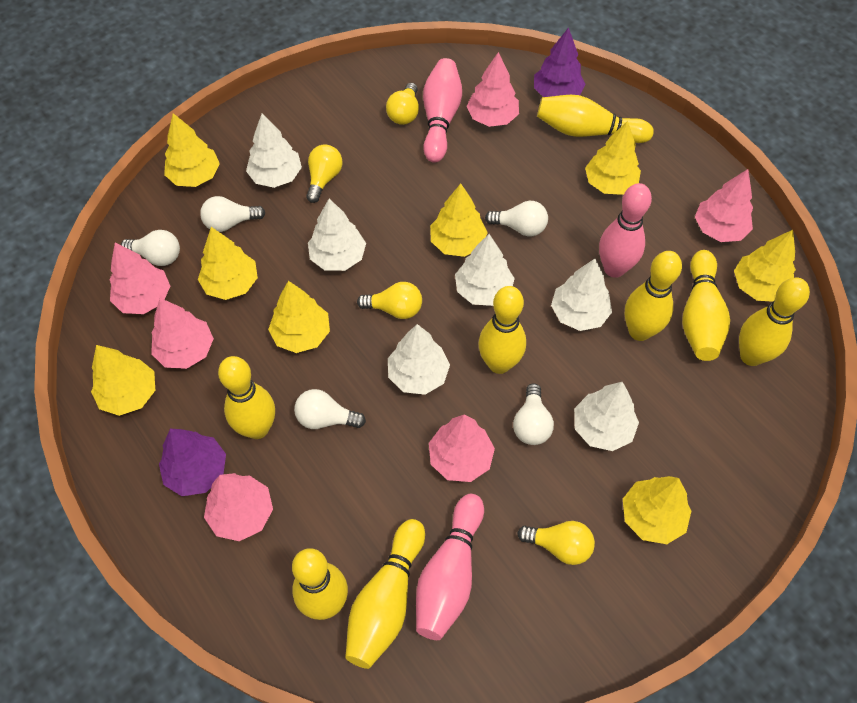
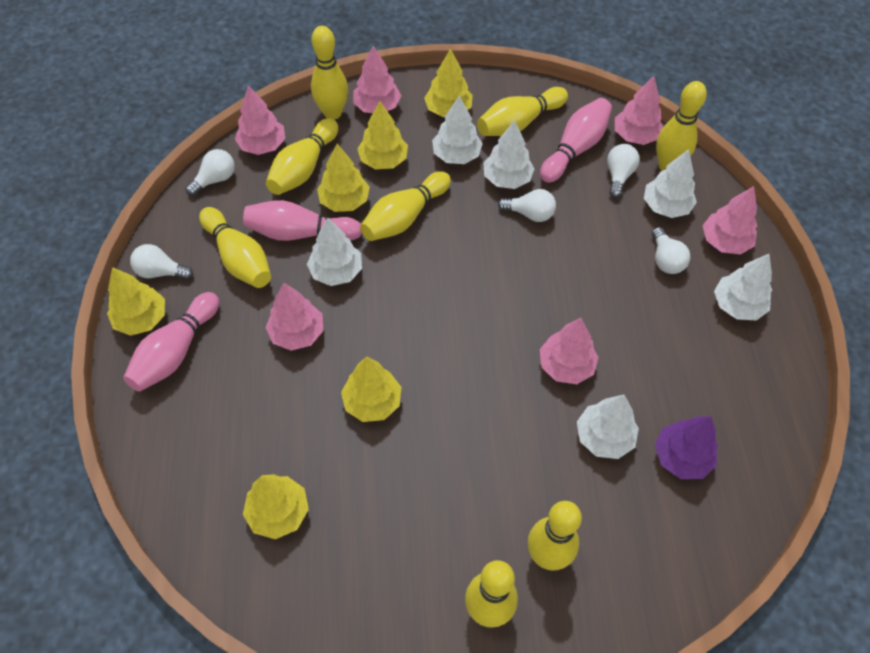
purple tree: [159,429,226,496] [534,27,586,97] = 2 -> [655,416,718,479] = 1
yellow light bulb: [306,144,342,203] [357,282,422,319] [386,83,419,125] [517,521,595,565] = 4 -> none = 0
yellow tree: [91,345,155,416] [164,113,220,187] [198,227,258,300] [268,281,330,353] [430,183,488,257] [585,121,641,195] [623,476,691,544] [734,230,796,302] = 8 -> [107,267,165,336] [243,474,309,539] [317,144,370,212] [341,356,401,422] [357,101,408,169] [424,49,472,117] = 6

